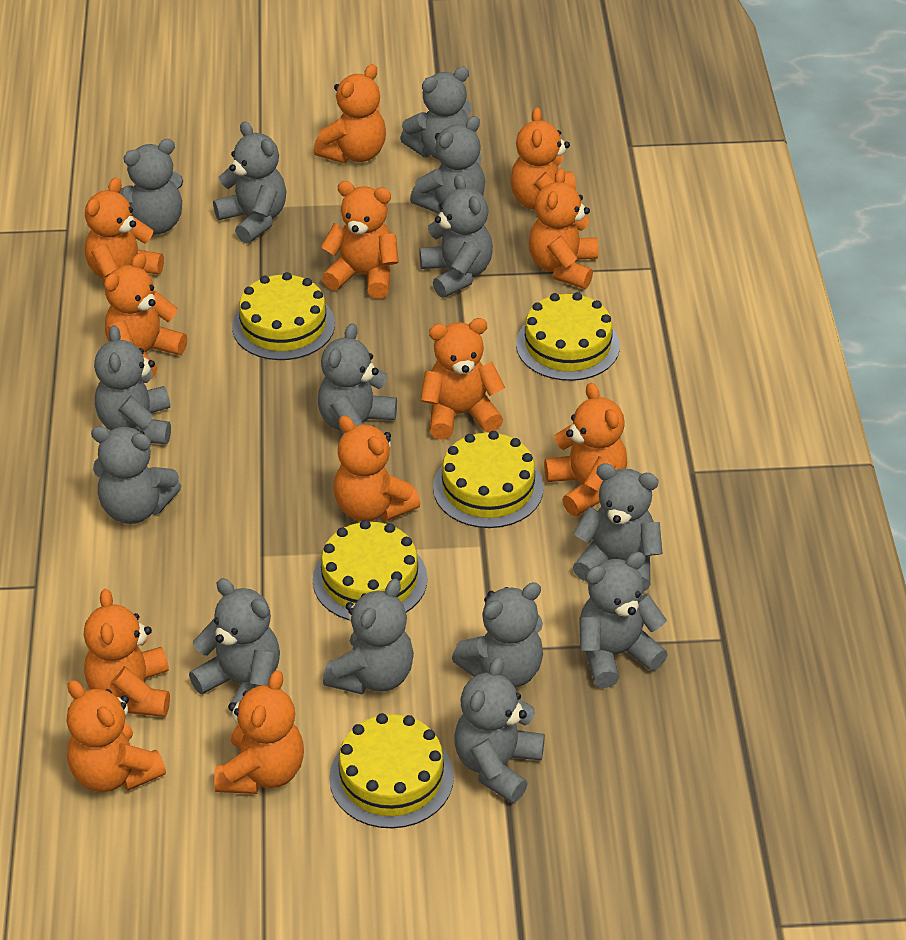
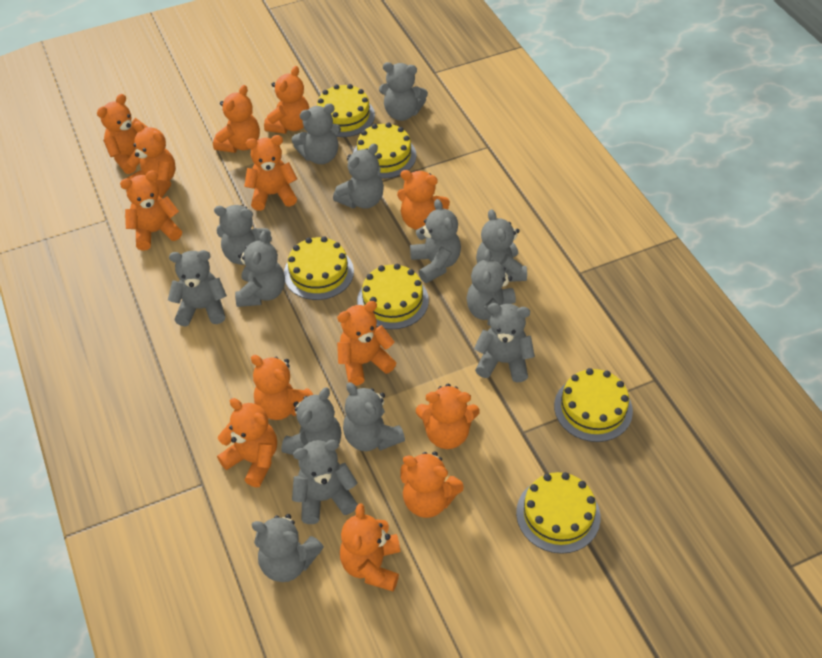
orange teddy bear: [66,680,166,792] [84,589,170,717] [85,177,164,285] [104,253,187,379] [214,670,304,794] [314,64,386,163] [321,181,399,299] [334,415,421,521] [421,318,505,440] [510,107,576,209] [529,168,598,289] [544,383,627,516] = 12 -> [97,94,147,174] [120,170,182,251] [127,121,176,198] [213,85,260,153] [217,398,277,488] [244,135,297,211] [251,355,313,420] [264,66,309,134] [337,301,396,386] [340,503,400,591] [397,170,450,230] [400,451,464,518] [416,384,480,449] = 13
yellow cake: [232,272,335,360] [313,520,428,620] [329,713,454,828] [433,431,544,528] [516,292,620,381] = 5 -> [284,236,354,300] [317,84,375,137] [353,122,416,179] [357,264,429,329] [516,472,600,554] [554,368,633,442] = 6

